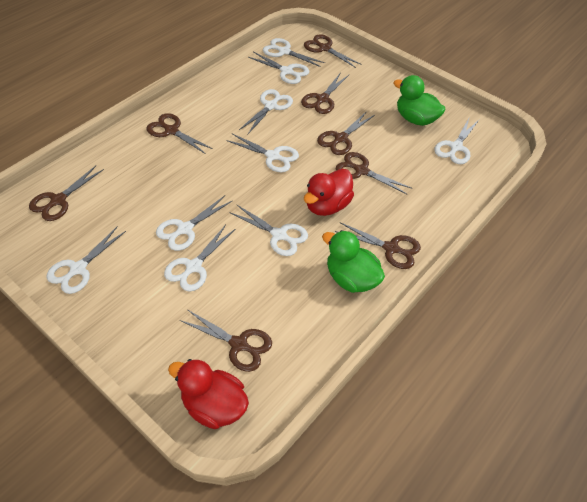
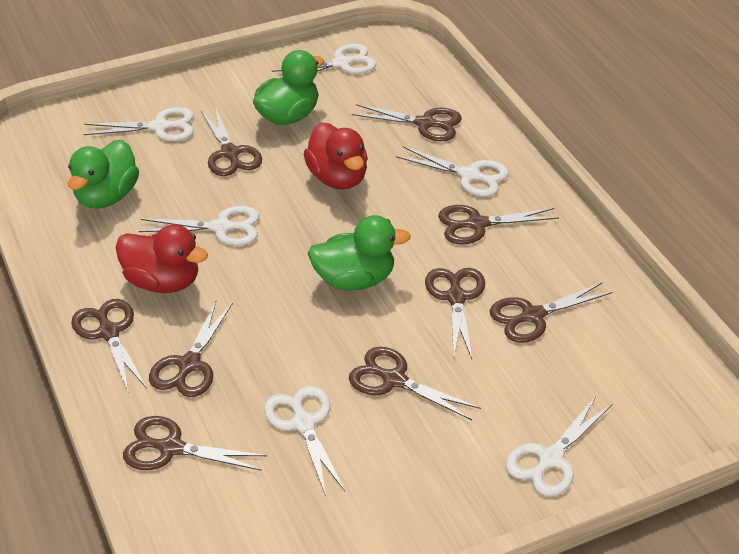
brown scissors: [29,166,104,221] [147,113,213,154] [180,310,272,372] [301,74,349,114] [304,34,362,68] [317,111,375,155] [335,222,421,269] [336,152,411,195] = 8 -> [71,299,147,394] [123,416,267,471] [149,301,233,397] [201,108,262,176] [349,347,481,420] [352,104,462,141] [425,268,485,359] [438,205,559,245] [490,282,613,343] = 9
green duck: [322,230,385,293] [393,75,446,126] = 2 -> [68,140,139,209] [253,50,324,125] [308,215,411,290] = 3
white scissors: [46,226,126,294] [156,196,232,251] [164,225,235,292] [226,134,299,173] [229,204,308,256] [239,89,293,134] [248,52,310,84] [263,38,325,67] [434,119,479,164] = 9 -> [83,107,194,141] [139,206,259,246] [264,386,345,496] [272,44,376,74] [396,146,509,197] [506,396,612,496] = 6

